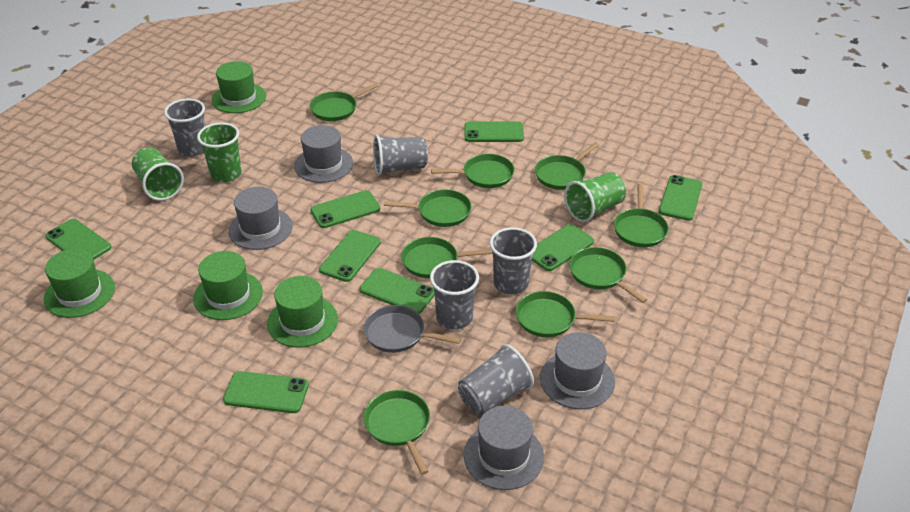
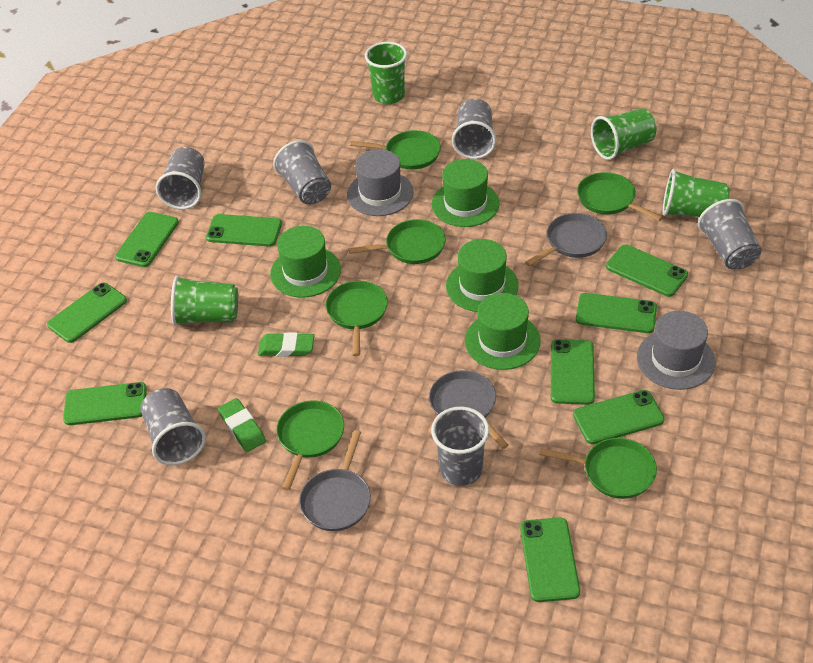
green cup: [132,148,184,201] [197,122,241,182] [564,172,626,222] = 3 -> [171,276,238,326] [365,42,407,104] [591,108,657,160] [663,169,729,217] = 4
green eraser: none = 0 -> [218,398,266,452] [258,333,314,357] = 2
green pan: [310,83,379,121] [364,390,430,475] [384,190,472,227] [401,237,492,278] [431,154,514,188] [516,291,615,337] [535,142,599,190] [569,247,647,303] [614,184,669,247] = 9 -> [276,400,344,490] [326,281,388,356] [349,219,446,264] [350,130,441,170] [539,438,657,499] [577,172,663,221] = 6
green phone: [45,219,111,260] [223,371,309,413] [310,190,380,228] [319,230,381,282] [359,268,435,314] [464,121,524,142] [532,224,594,271] [659,175,703,221] = 8 -> [47,283,127,343] [63,382,147,425] [115,212,179,267] [206,214,282,246] [520,517,580,602] [551,339,595,405] [573,390,665,444] [576,293,657,333] [606,245,688,297] = 9
grey cup: [164,99,205,157] [373,135,428,175] [430,260,479,330] [458,344,534,415] [490,227,537,294] = 5 -> [140,388,206,465] [156,147,205,209] [273,140,331,204] [431,407,489,486] [452,99,496,159] [698,199,762,270] = 6
grey hat: [228,187,293,250] [294,125,353,183] [464,406,544,490] [540,332,615,409] = 4 -> [347,149,414,216] [637,311,716,390] = 2
grey pan: [363,305,461,353] = 1 -> [299,430,371,531] [429,370,508,449] [525,213,607,266] = 3

